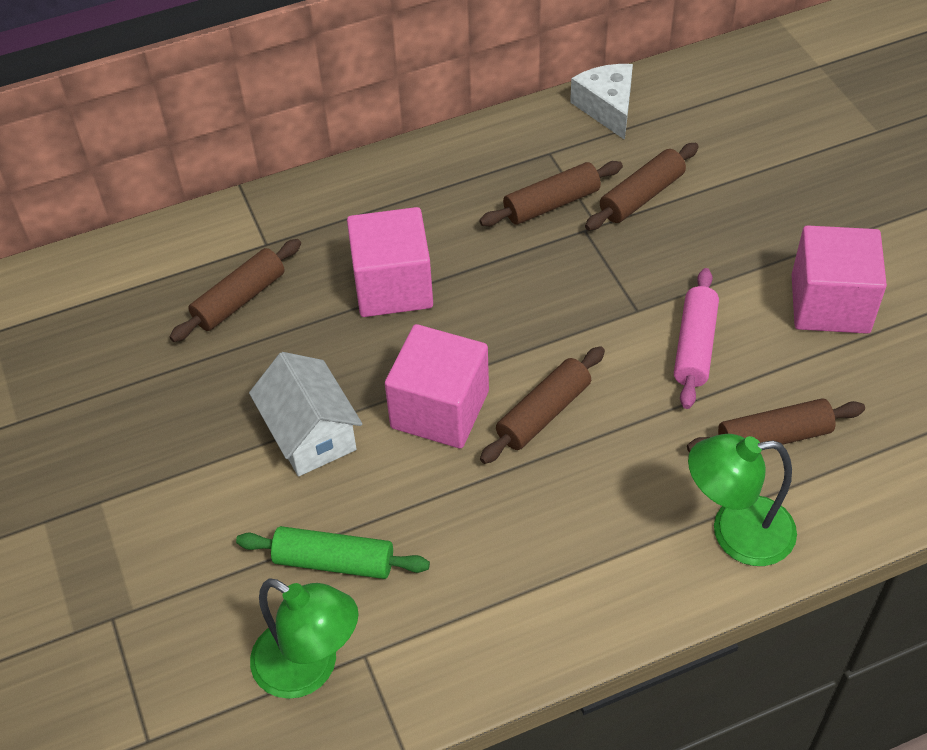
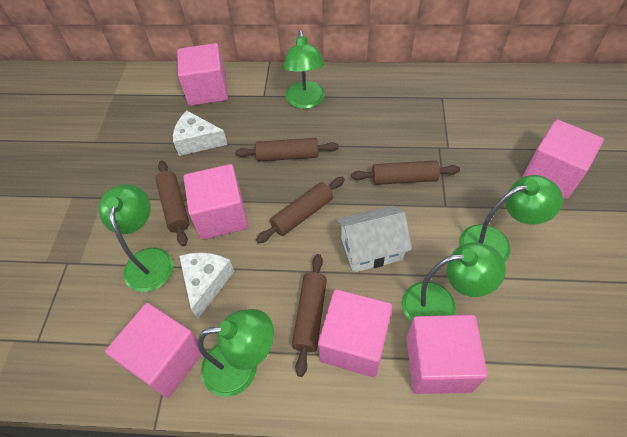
green lamp: [250,578,358,699] [688,434,797,566] = 2 -> [99,184,173,292] [198,309,274,397] [283,30,325,109] [402,242,506,323] [459,175,563,261] = 5
green rolling pin: [236,526,430,579] = 1 -> none = 0
pink cube: [347,207,433,317] [385,324,489,449] [792,225,887,334] = 3 -> [105,303,202,398] [177,43,228,106] [183,164,248,240] [318,289,392,377] [406,315,488,394] [523,119,604,199] = 6
pink rolling pin: [674,268,719,409] = 1 -> none = 0
white cheese: [570,64,633,140] = 1 -> [173,111,228,156] [179,252,235,319] = 2

